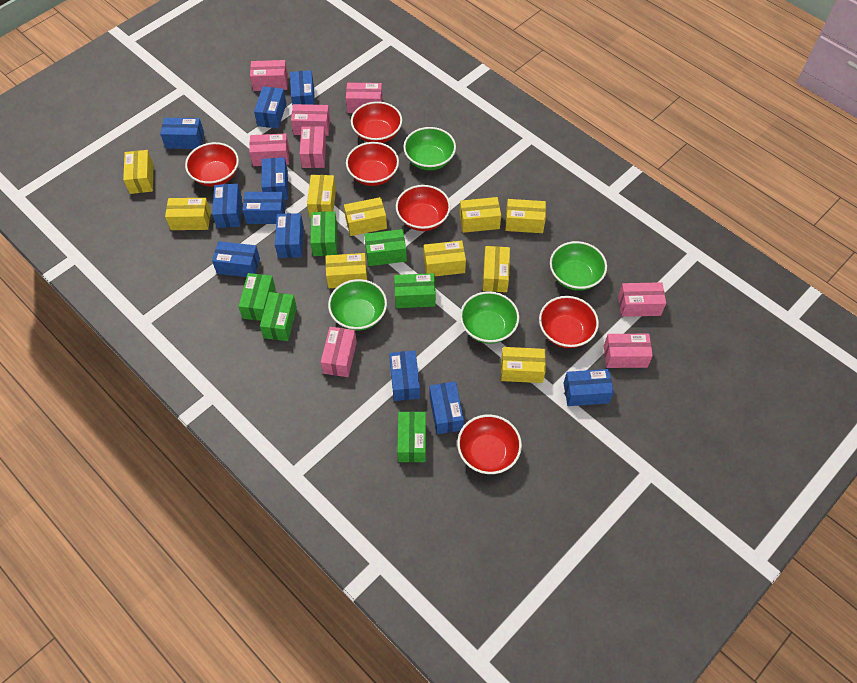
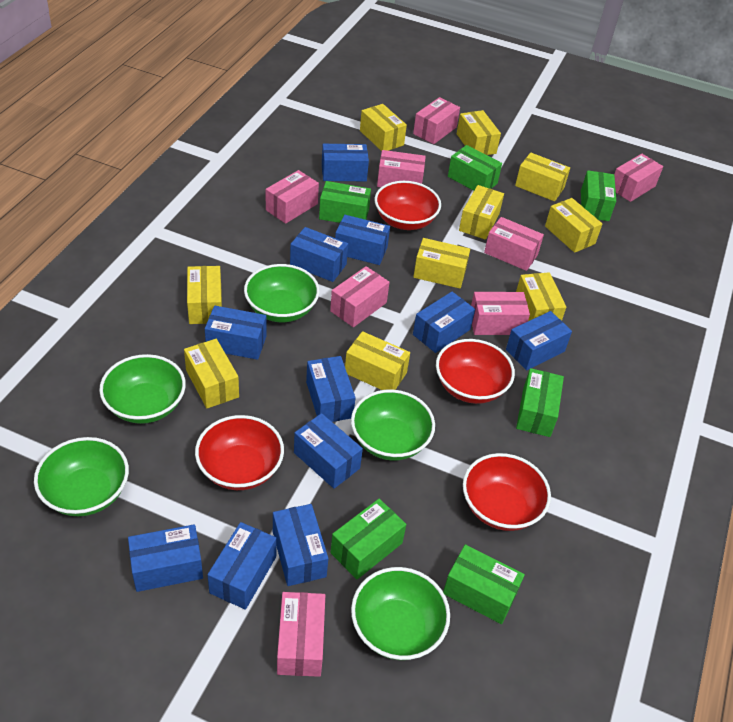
green bowl: [328,279,387,331] [403,127,456,170] [460,291,519,344] [550,241,607,291] = 4 -> [34,437,129,516] [99,354,186,424] [244,264,320,322] [351,389,435,461] [351,567,450,660] = 5
red bowl: [185,142,239,187] [346,142,399,186] [351,101,402,143] [396,185,451,231] [457,414,522,474] [539,296,599,348] = 6 -> [195,415,284,490] [375,181,441,230] [436,339,515,404] [463,453,551,531] = 4

